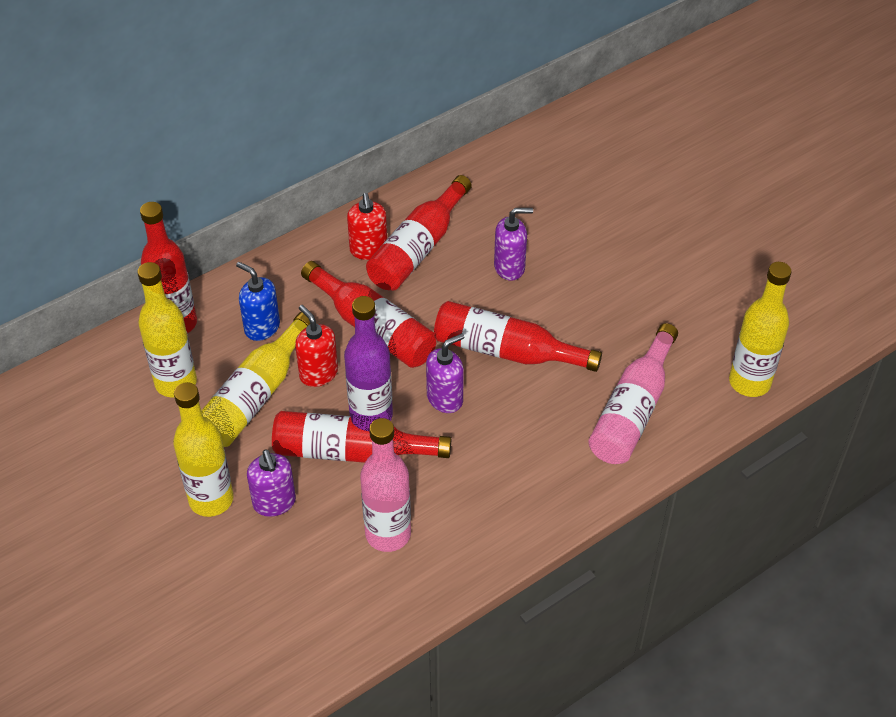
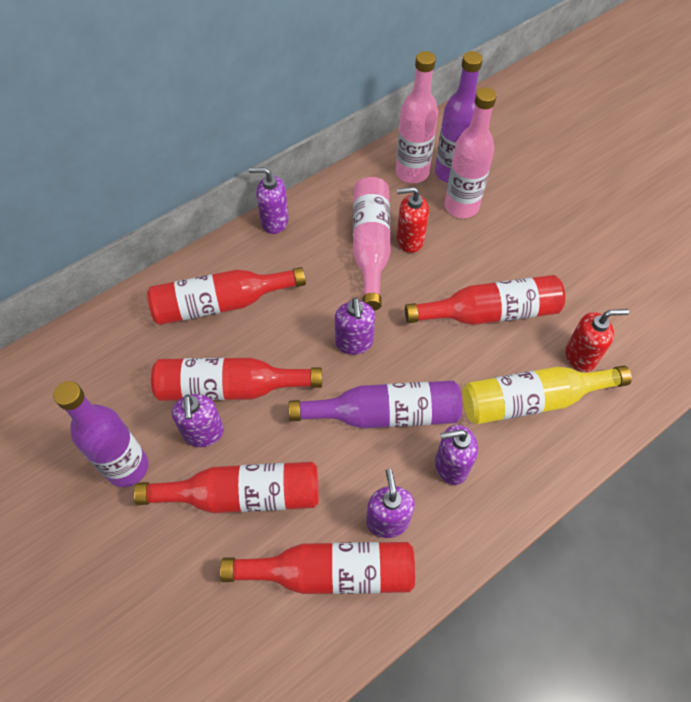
blue soap dispenser: [236,262,280,341] = 1 -> none = 0
pink bottle: [360,418,411,552] [588,323,678,464] = 2 -> [353,177,391,311] [396,51,438,183] [445,87,497,218] = 3
purple bottle: [344,296,393,421] = 1 -> [53,381,149,487] [288,380,462,428] [435,51,483,183] = 3
purple soap dispenser: [247,449,296,517] [426,333,464,413] [494,208,533,281] = 3 -> [172,394,224,447] [249,167,289,234] [335,298,375,355] [366,469,415,538] [435,425,478,485] = 5
yellow bottle: [137,262,197,397] [173,382,234,517] [201,312,310,447] [729,262,791,397] = 4 -> [463,365,632,425] = 1

